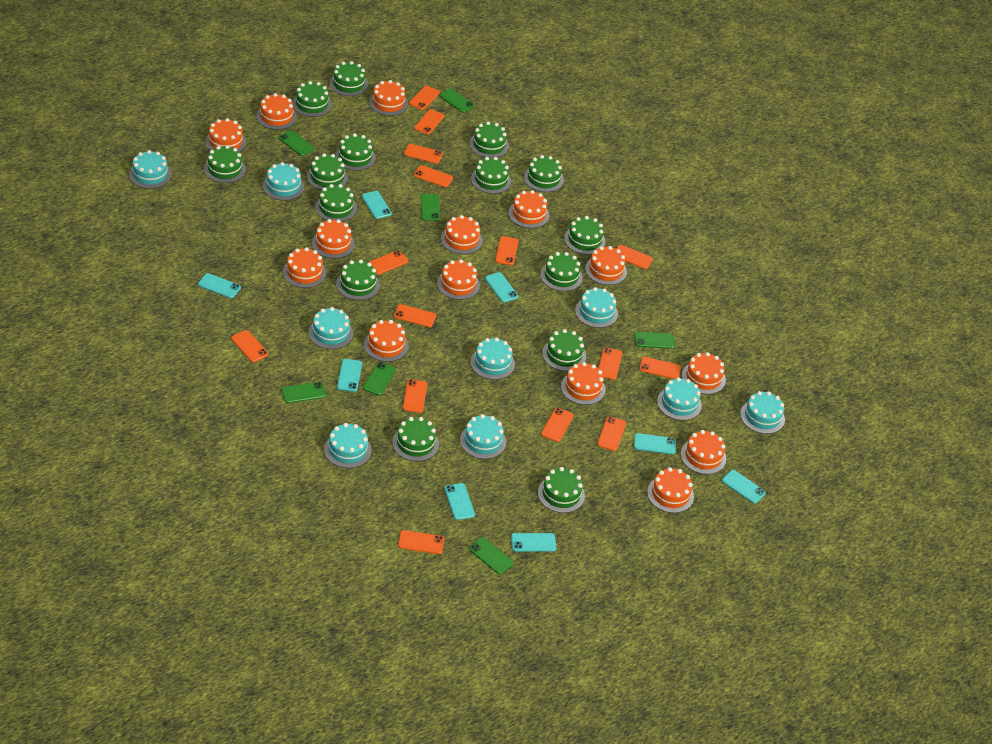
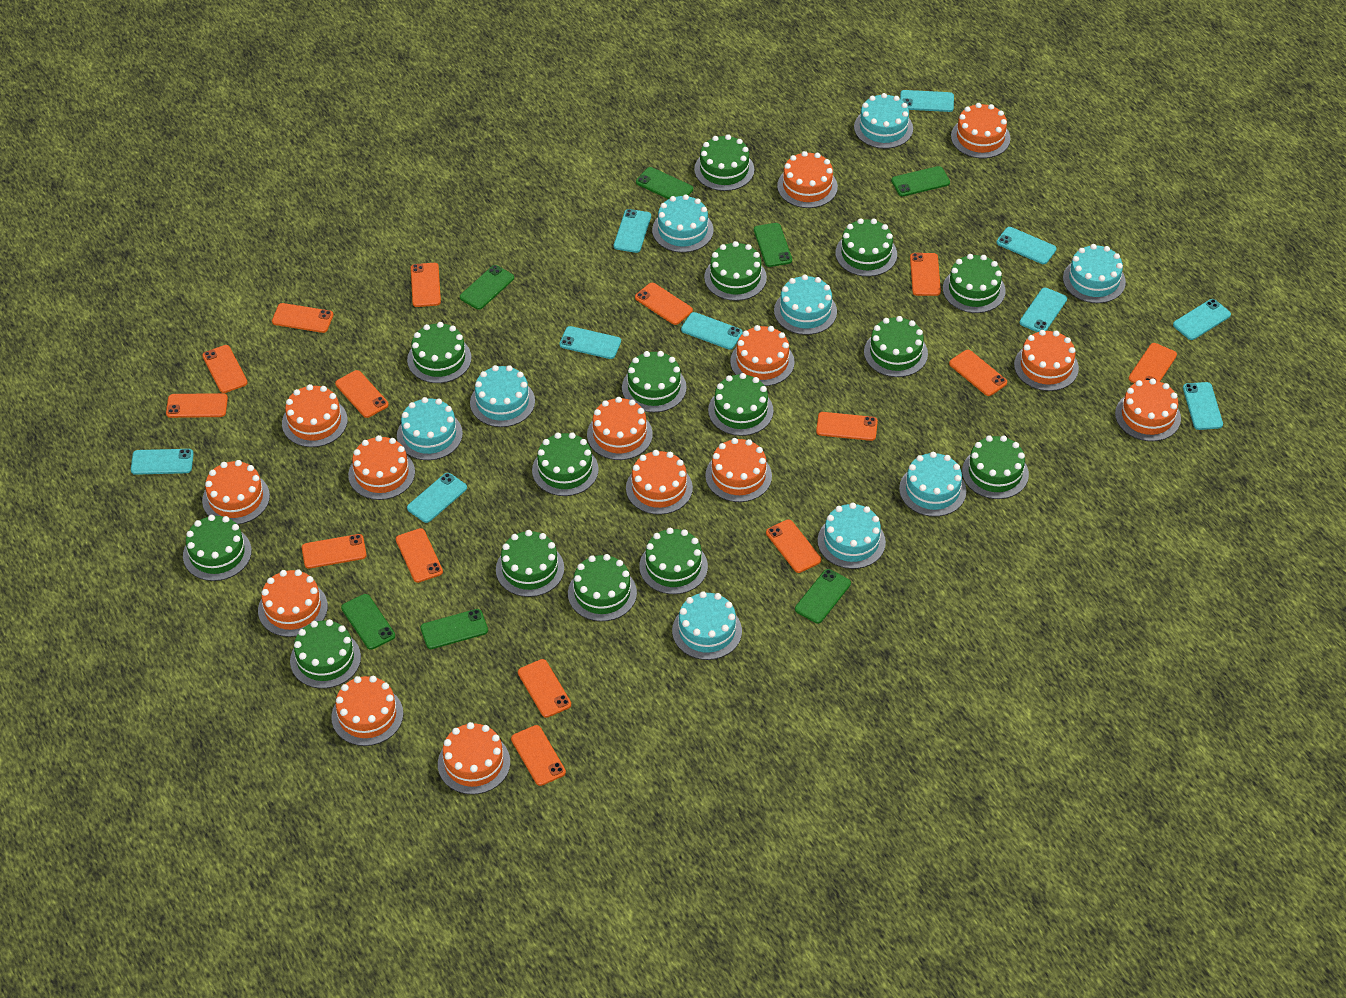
turquoise phone: [198,273,241,298] [337,359,362,392] [362,191,392,219] [444,483,475,520] [485,272,518,303] [511,533,556,552] [634,433,676,455] [722,470,766,504] = 8 -> [131,449,194,475] [407,473,467,523] [559,326,621,359] [614,209,651,253] [681,312,743,350] [900,90,954,112] [997,227,1057,264] [1020,288,1067,332] [1173,299,1231,340] [1183,382,1223,430] = 10

